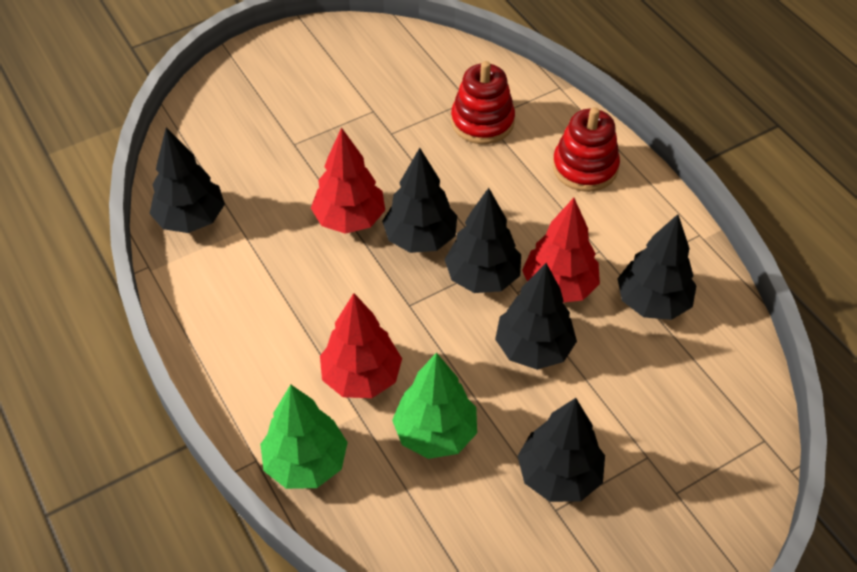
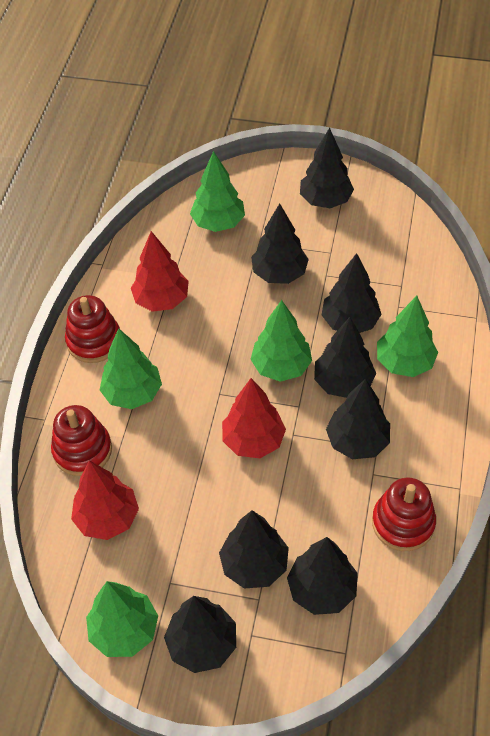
black tree: [149,128,225,233] [382,148,457,253] [444,188,521,293] [495,263,577,370] [518,398,605,502] [617,214,697,320] = 6 -> [164,596,236,673] [219,510,289,589] [251,203,309,284] [287,537,358,615] [300,128,354,208] [314,317,376,398] [322,253,382,333] [326,379,390,459] = 8
green tree: [260,384,348,489] [392,352,477,459] = 2 -> [86,581,158,657] [100,328,162,409] [190,151,245,232] [250,300,312,382] [377,296,438,377] = 5
red stacking toy: [451,61,515,144] [553,107,620,192] = 2 -> [51,405,112,476] [65,295,120,363] [372,477,436,551] = 3

